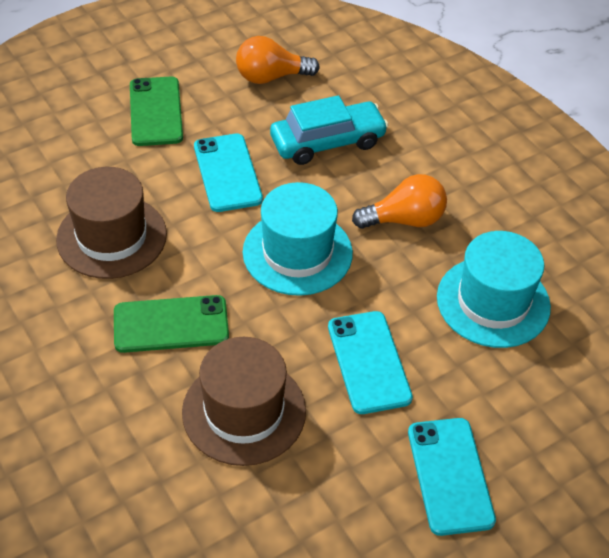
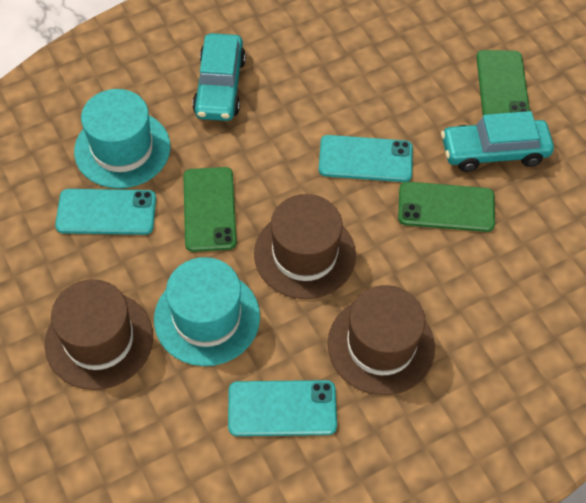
brown hat: [56,167,167,279] [182,337,306,466] = 2 -> [45,279,153,390] [254,194,356,299] [328,285,435,395] = 3
green phone: [114,295,229,353] [130,77,183,146] = 2 -> [183,167,237,252] [398,182,495,232] [476,50,530,115] = 3
orange light bulb: [236,36,320,84] [352,174,447,229] = 2 -> none = 0
turquoise car: [270,95,389,165] = 1 -> [192,33,246,121] [441,111,554,172] = 2

